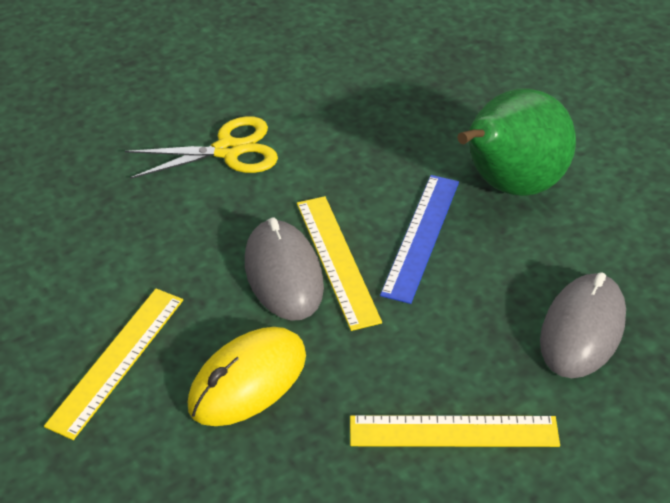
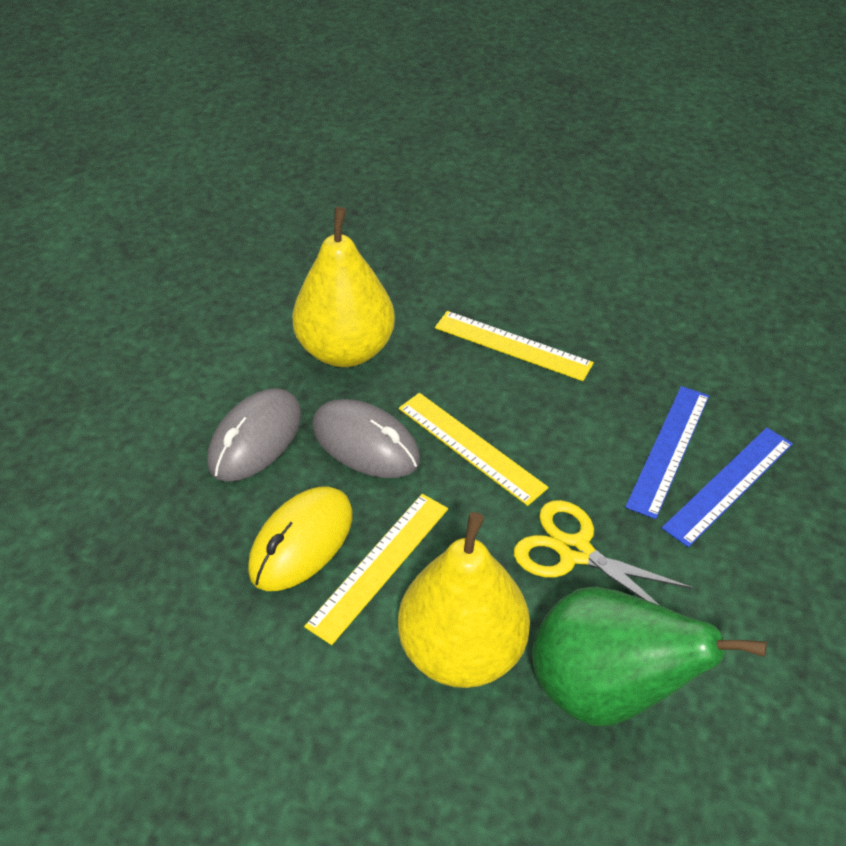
blue ruler: [380,175,459,304] = 1 -> [625,386,709,519] [662,427,793,547] = 2
yellow pear: none = 0 -> [292,207,395,367] [398,512,530,688] = 2

